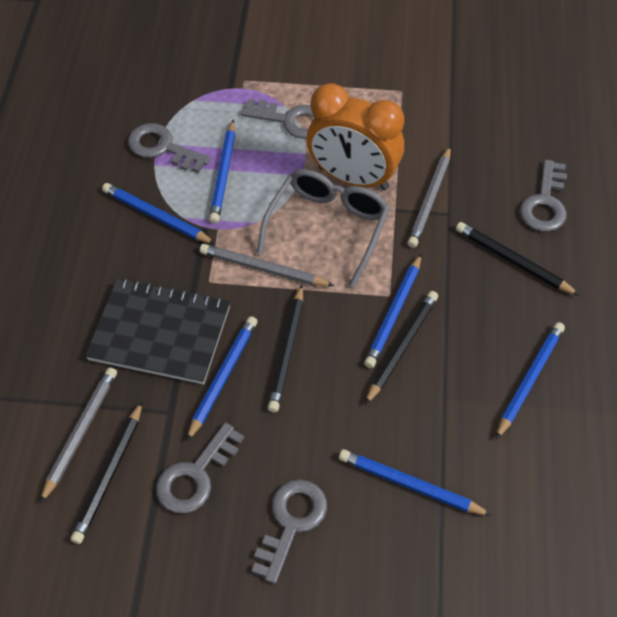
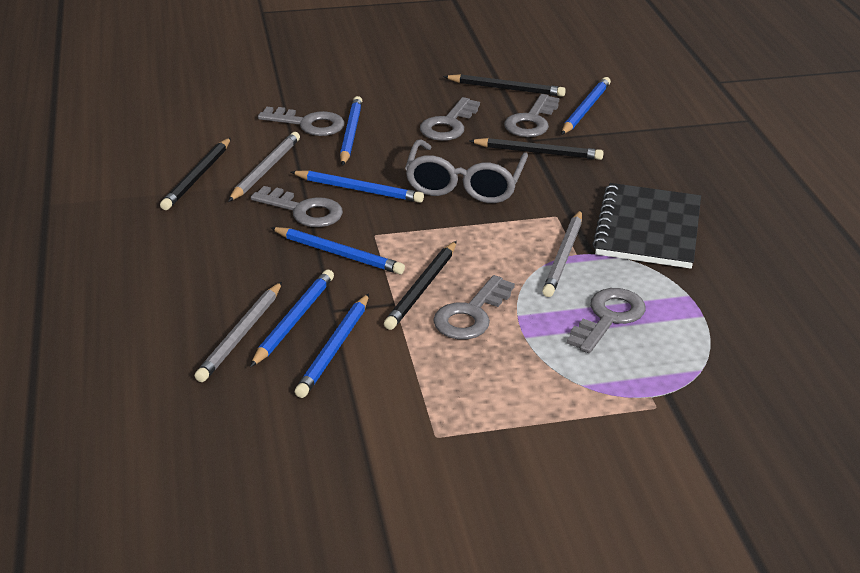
grey key: [128,123,210,173] [156,422,244,514] [241,99,315,139] [251,479,327,584] [520,160,567,232] = 5 -> [251,186,343,227] [258,107,345,136] [420,97,480,141] [433,275,515,339] [504,94,560,137] [567,288,646,353] = 6
orange clock: [307,83,404,190] = 1 -> none = 0

